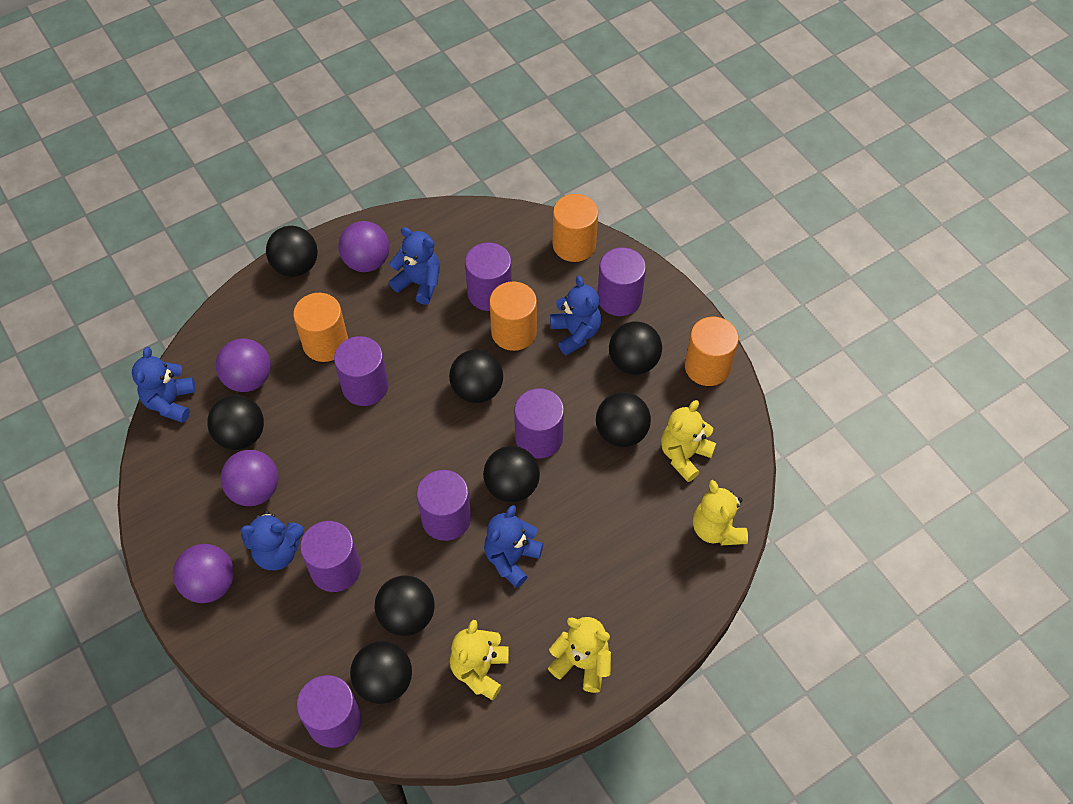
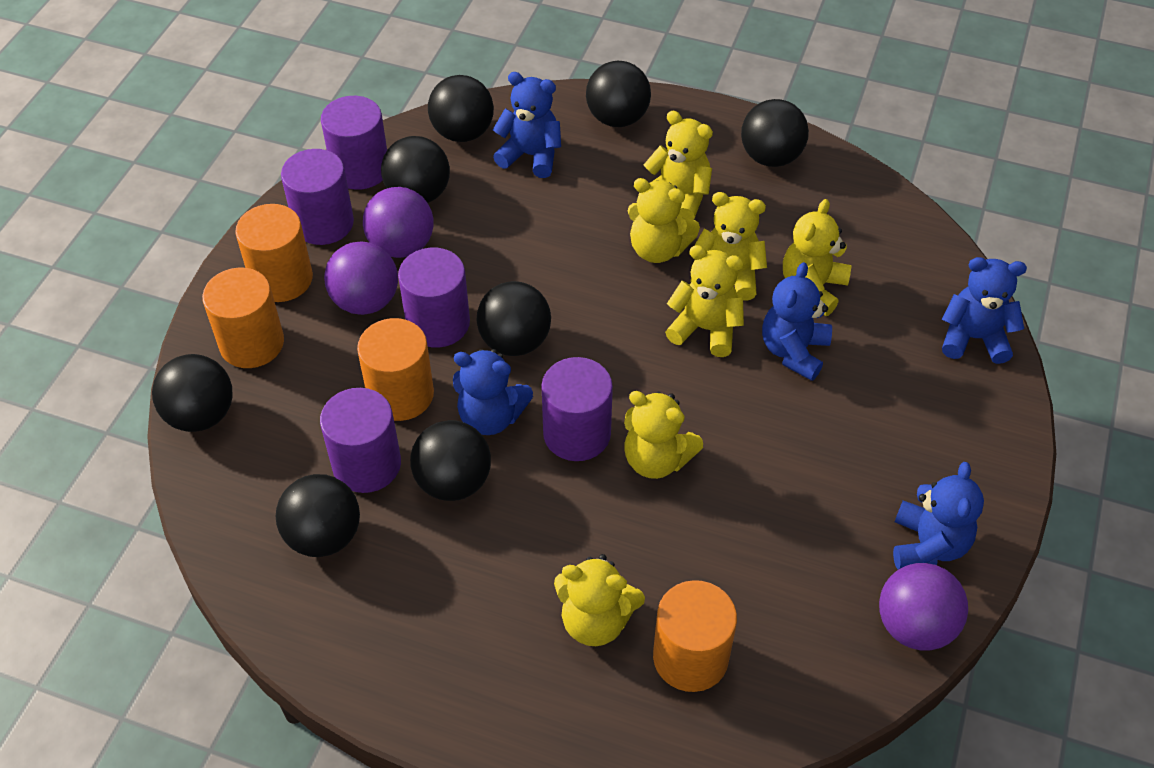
purple ball: [173,544,234,603] [216,339,271,392] [220,450,279,506] [338,221,389,272] = 4 -> [324,242,398,315] [363,187,434,258] [879,563,968,650] = 3
purple cylinder: [297,675,361,748] [300,521,361,592] [334,336,389,406] [417,470,471,541] [465,242,512,311] [514,388,564,459] [597,247,646,316] = 7 -> [281,149,354,245] [320,388,401,493] [321,96,387,190] [398,248,470,348] [542,357,613,461] = 5
yellow teddy bear: [450,620,509,700] [548,617,611,693] [661,400,716,482] [693,480,748,546] = 4 -> [554,554,645,646] [624,391,703,479] [628,178,700,263] [644,111,713,220] [665,245,744,357] [691,192,767,301] [783,199,851,316] = 7

